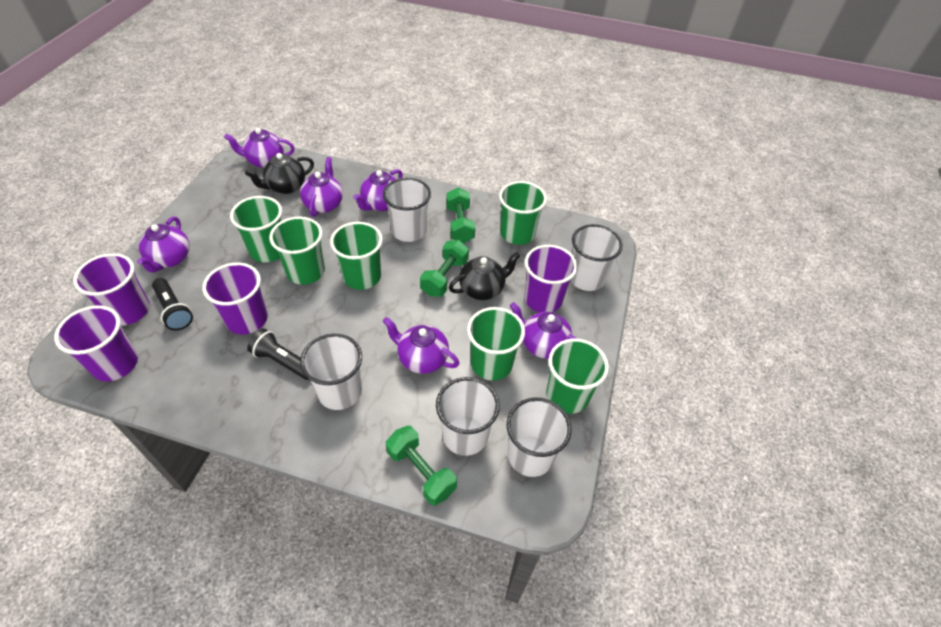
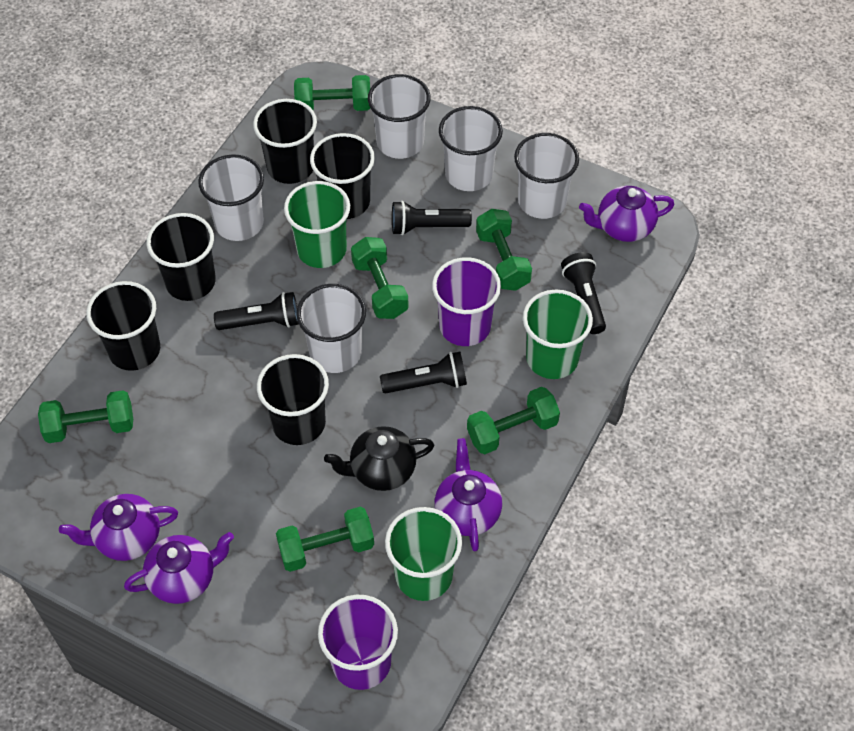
black cup: none = 0 -> [86,281,160,371] [146,213,216,301] [253,99,317,184] [257,354,329,445] [310,133,375,219] = 5
black flashlight: [152,278,193,331] [247,329,309,380] = 2 -> [214,292,299,330] [380,352,467,393] [392,201,472,235] [561,252,606,334] = 4
black teapot: [245,153,314,194] [449,252,521,300] = 2 -> [324,426,434,491] = 1
green cup: [230,196,282,263] [269,217,325,285] [330,222,383,290] [467,307,525,381] [499,181,547,245] [546,338,609,414] = 6 -> [284,181,350,268] [385,507,462,601] [523,290,593,379] = 3
green dumbbell: [386,426,457,506] [420,240,469,297] [446,188,475,243] = 3 -> [38,390,133,443] [276,507,374,572] [294,75,370,111] [351,237,409,319] [467,387,560,454] [476,209,532,291] = 6
purple cup: [54,305,138,382] [73,253,150,325] [202,263,268,335] [524,245,577,312] = 4 -> [318,595,398,690] [432,257,501,346] = 2
purple teapot: [137,216,190,272] [224,128,295,168] [300,157,343,217] [353,169,403,211] [383,317,459,374] [510,302,577,359] = 6 -> [59,494,178,561] [124,532,234,604] [435,438,502,551] [579,186,674,242] = 4

